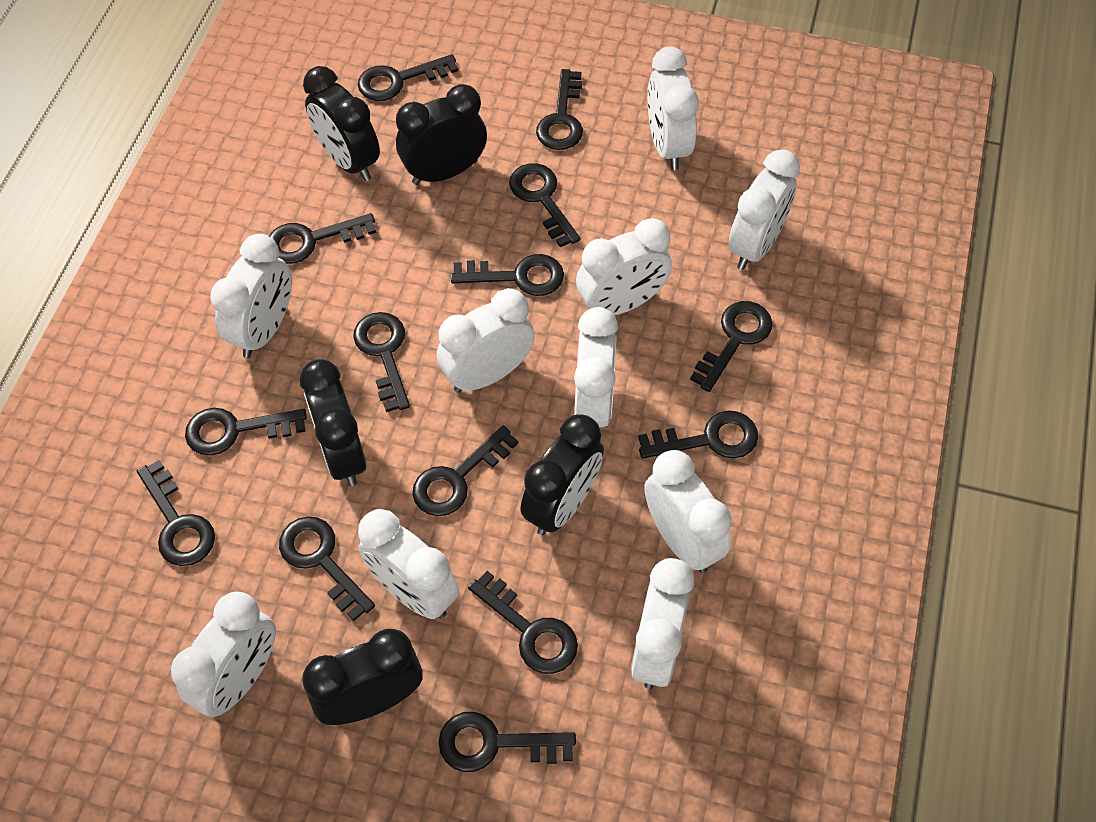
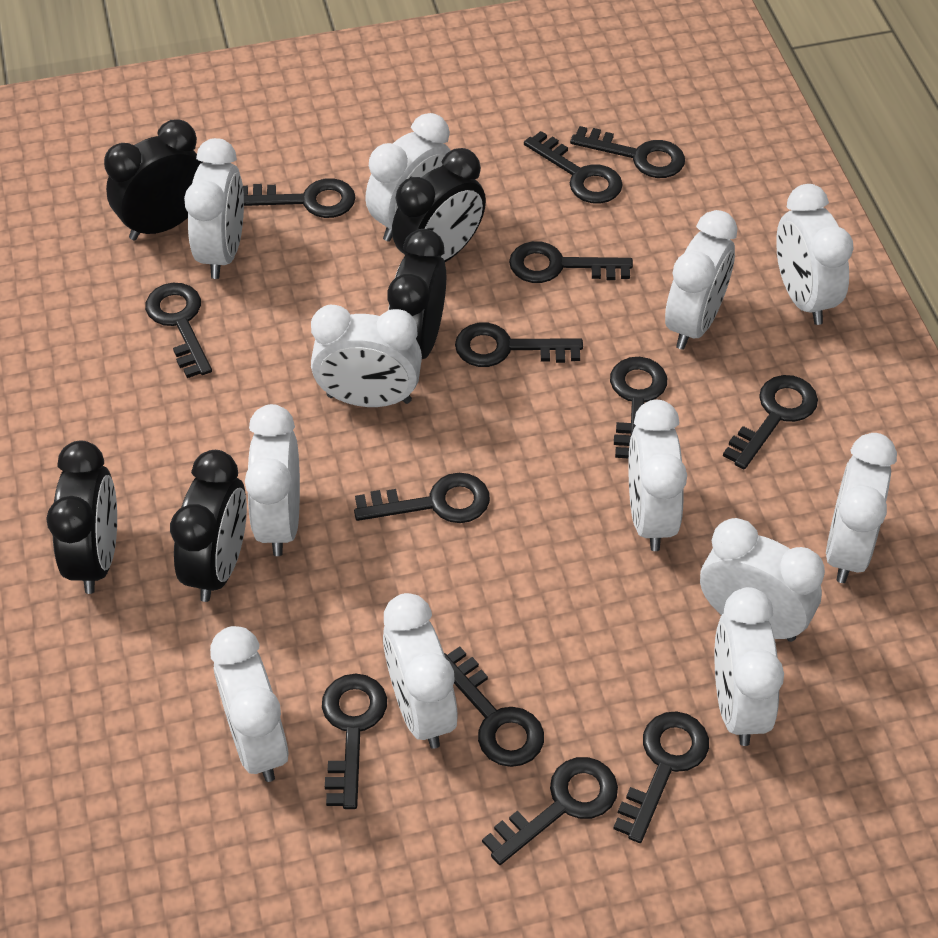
black key: [137,460,215,566] [185,408,307,456] [269,213,376,264] [279,516,375,621] [353,312,410,412] [358,54,458,101] [412,425,518,516] [438,712,576,772] [451,254,564,296] [468,571,578,674] [509,163,580,247] [536,69,583,150] [638,411,758,459] [690,301,773,392] = 14 -> [145,283,212,378] [243,178,356,218] [322,674,387,809] [354,473,490,523] [444,646,544,767] [455,323,583,367] [482,757,618,865] [509,241,633,283] [524,131,623,204] [570,126,685,178] [610,357,667,459] [613,711,709,843] [723,375,818,469] = 13
white clock: [171,592,276,717] [210,234,292,358] [358,509,459,619] [437,288,535,393] [574,307,618,427] [576,218,672,316] [631,558,694,689] [644,450,732,573] [648,47,699,170] [729,149,800,270] = 10 -> [184,138,244,279] [210,626,288,782] [245,404,300,556] [311,305,422,407] [366,113,451,242] [383,593,458,749] [628,400,687,551] [665,210,737,350] [700,518,825,642] [714,587,784,746] [776,184,854,325] [826,433,897,583] = 12

